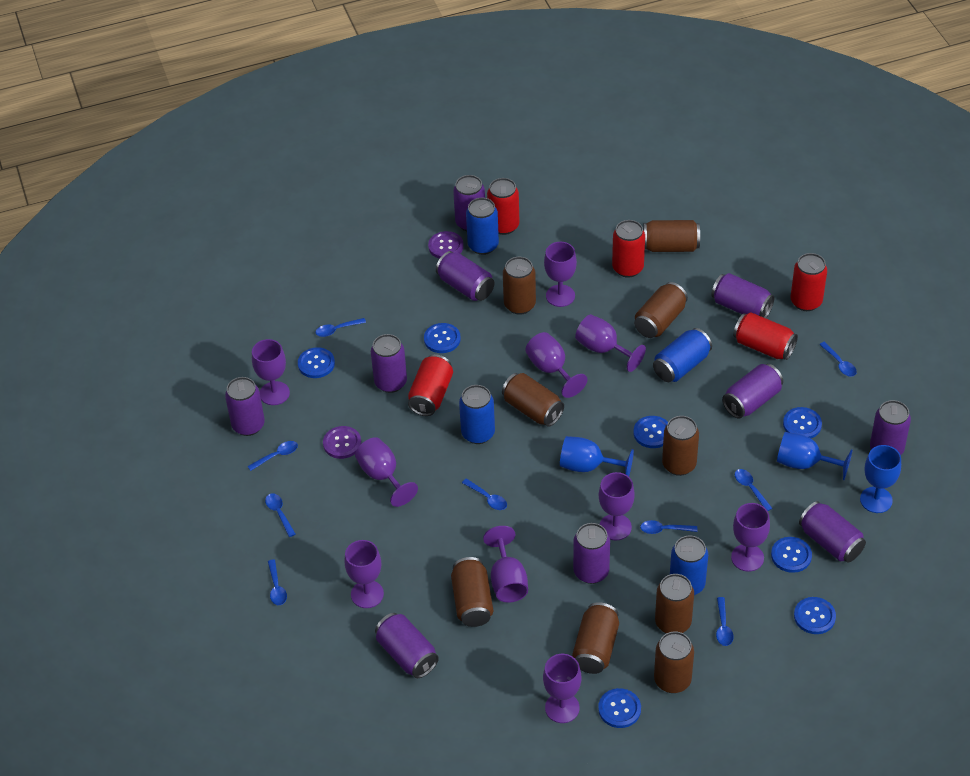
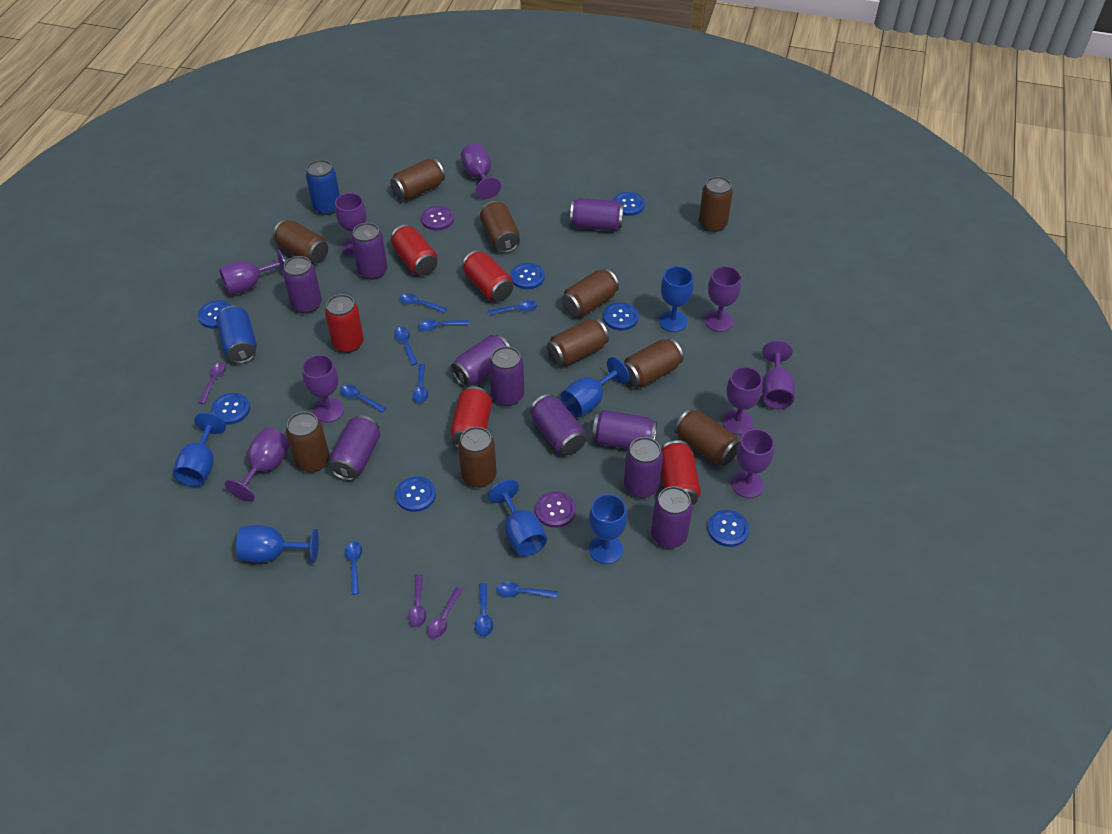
blue can: [459,385,495,444] [466,198,499,255] [653,328,712,382] [670,536,708,595] = 4 -> [216,306,257,364] [306,160,340,215] = 2
blue goblet: [560,436,634,476] [777,432,853,480] [860,445,901,513] = 3 -> [173,413,226,487] [236,525,319,563] [488,480,547,556] [561,357,629,417] [589,494,627,564] [659,266,693,332] = 6
brown can: [451,557,493,627] [502,373,564,427] [503,257,536,315] [572,602,619,674] [634,282,688,338] [643,220,700,252] [654,631,694,693] [655,574,694,633] [662,416,699,476] = 9 -> [273,220,328,264] [286,412,330,472] [390,158,445,201] [458,427,497,488] [480,201,520,253] [547,318,609,366] [562,268,619,317] [624,338,684,388] [674,409,739,465] [699,176,733,232] = 10
purple goblet: [252,339,290,405] [344,540,384,608] [355,437,418,507] [483,526,528,603] [525,332,587,398] [543,654,581,723] [544,242,577,307] [575,314,646,372] [599,472,635,541] [731,503,770,572] = 10 -> [219,249,285,295] [225,427,290,502] [302,355,344,422] [335,193,366,257] [461,143,501,199] [705,266,741,332] [722,367,763,435] [732,429,774,498] [762,341,796,409] = 9
purple spoon: none = 0 -> [198,362,226,404] [408,574,426,627] [427,587,463,638] = 3

